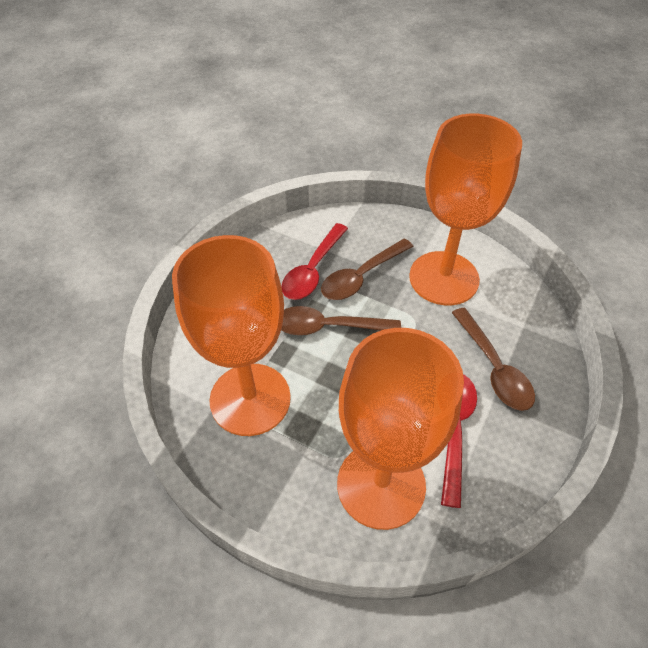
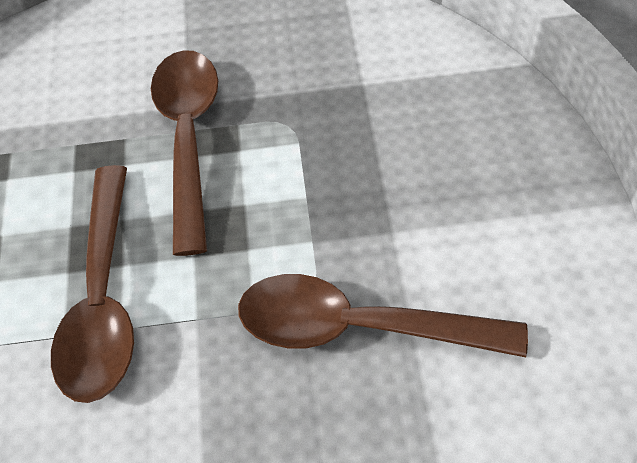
orange goblet: [172,235,291,436] [337,328,464,530] [409,114,522,305] = 3 -> none = 0
red spoon: [281,223,348,300] [441,374,477,508] = 2 -> none = 0

